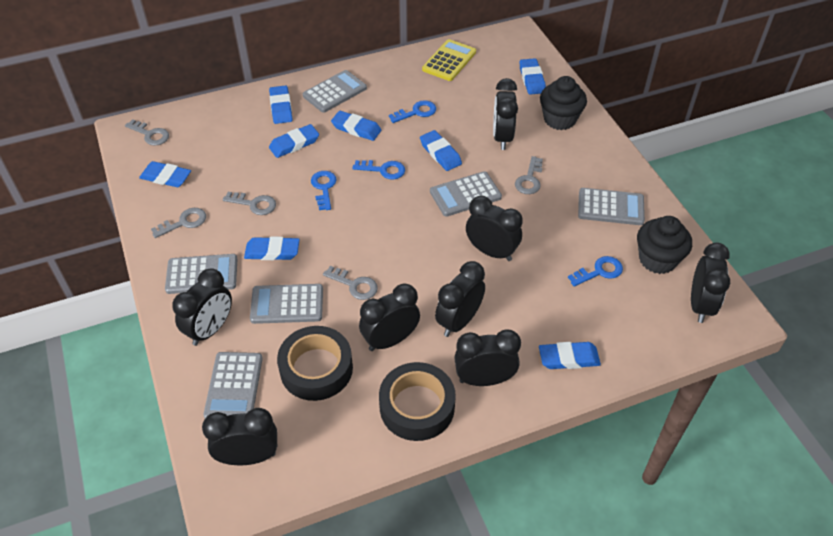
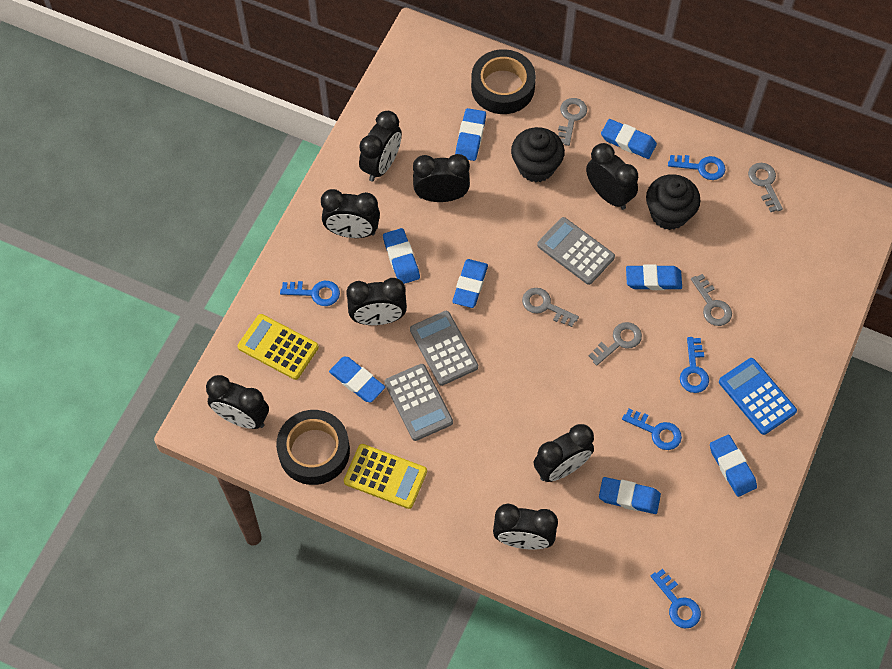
blue calculator: none = 0 -> [719,358,797,435] = 1
blue key: [311,171,336,210] [353,160,405,180] [389,100,436,123] [568,256,623,287] = 4 -> [280,281,340,306] [622,409,682,450] [651,569,701,629] [668,155,726,180] [680,337,709,393] = 5
grey calculator: [165,254,237,294] [203,352,263,418] [250,284,323,324] [303,70,367,113] [430,171,502,217] [578,188,645,225] = 6 -> [384,364,453,441] [410,311,478,386] [537,217,615,285] = 3
yellow calculator: [422,39,476,81] = 1 -> [238,314,319,380] [344,444,427,509] = 2

